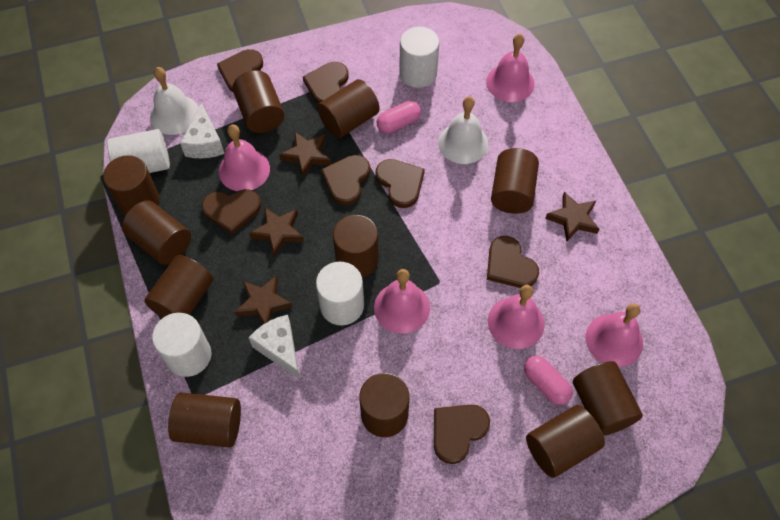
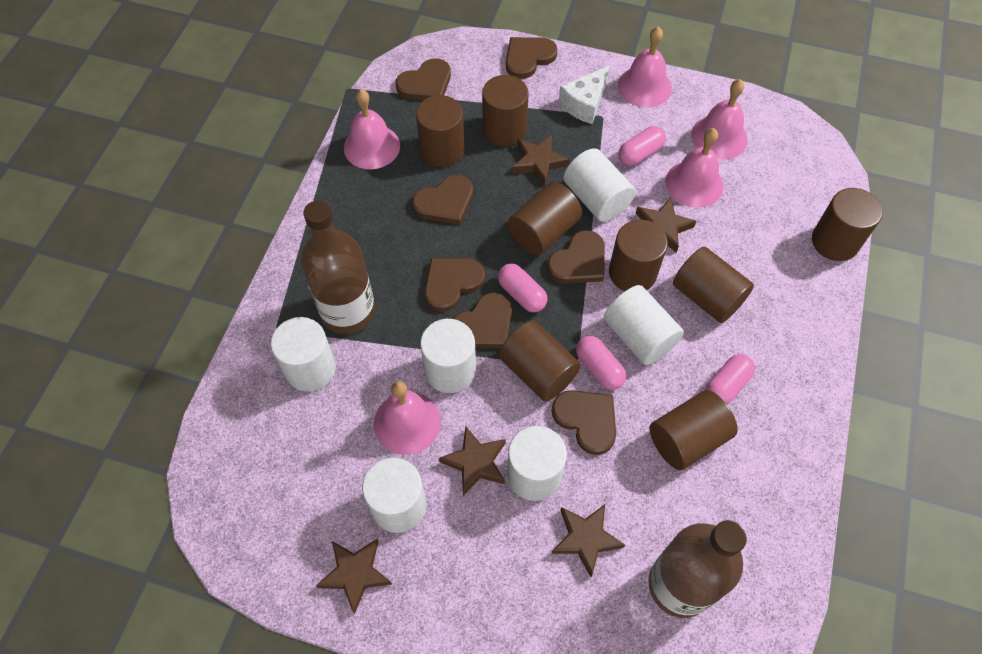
brown bottle: none = 0 -> [301,200,375,334] [648,520,747,618] = 2
brown cylinder: [103,155,160,216] [122,200,191,265] [144,255,213,318] [168,392,241,448] [233,70,285,133] [317,79,380,138] [333,215,379,278] [359,373,409,437] [491,148,539,214] [526,405,605,478] [573,361,643,436] = 11 -> [416,95,465,167] [482,75,529,147] [499,320,581,401] [508,182,582,255] [609,219,668,291] [649,390,738,470] [673,247,754,323] [812,188,882,261] = 8
brown star: [235,275,293,324] [249,207,304,257] [280,131,331,178] [545,192,599,242] = 4 -> [316,539,392,614] [439,426,506,496] [512,135,570,186] [551,504,625,577] [636,197,696,253] = 5
pink capsule: [377,101,421,134] [524,356,572,405] = 2 -> [498,264,547,312] [576,336,626,390] [618,126,666,166] [705,354,755,405] = 4
white bell: [150,67,199,135] [438,96,489,164] = 2 -> none = 0
white cheese: [180,102,224,158] [249,315,300,379] = 2 -> [559,66,610,124] = 1
white cylinder: [107,129,170,173] [152,313,211,377] [316,262,364,325] [399,27,440,88] = 4 -> [271,317,336,392] [362,458,426,533] [420,319,476,393] [507,426,567,501] [564,148,636,222] [604,285,684,365] = 6

